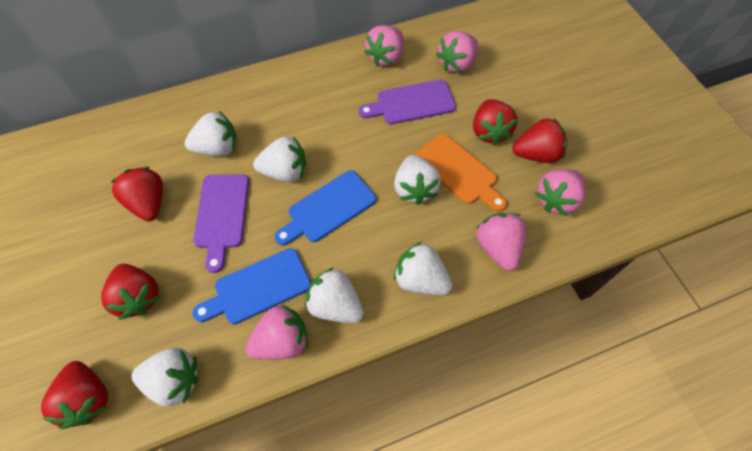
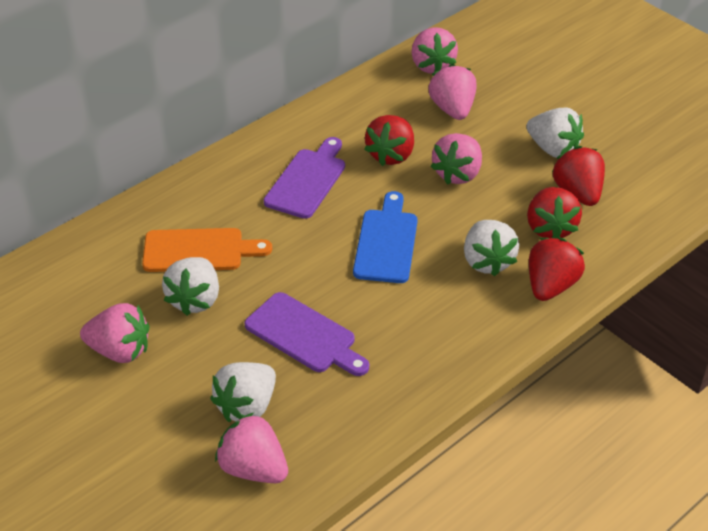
blue cutting board: [192,248,311,324] [274,171,376,245] = 2 -> [353,191,418,283] = 1
red strawberry: [41,361,108,429] [101,264,160,320] [110,167,163,221] [473,99,517,146] [512,117,567,163] = 5 -> [364,115,414,166] [527,187,582,239] [529,238,585,301] [552,146,605,206] = 4
white strawberry: [131,348,198,406] [184,111,237,156] [253,136,306,182] [305,267,364,323] [394,155,441,205] [394,242,452,295] = 6 -> [162,257,219,316] [210,362,276,422] [464,220,519,277] [526,108,584,158] = 4

